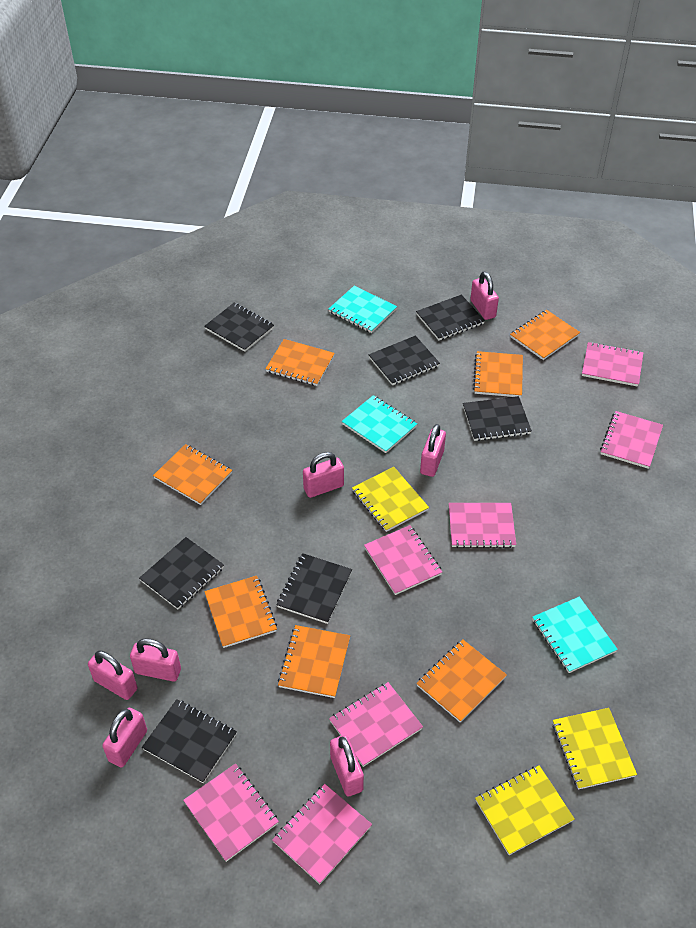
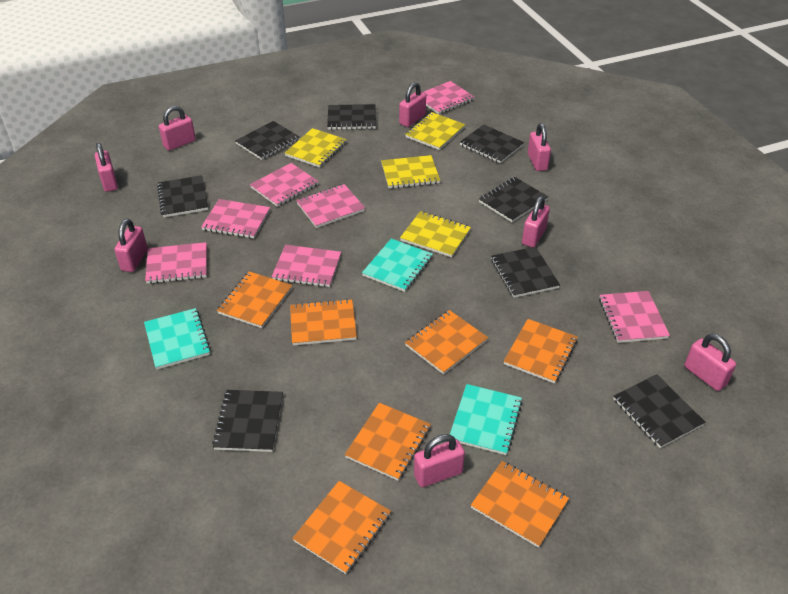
black notebook: [139,537,224,609] [142,699,237,783] [204,303,274,352] [277,553,352,624] [369,336,440,386] [416,295,485,340] [463,396,532,441] = 7 -> [157,175,208,217] [212,390,283,452] [235,121,299,160] [327,104,376,130] [460,125,524,163] [479,177,548,222] [491,247,560,298] [613,374,705,448] = 8
pink padlock: [88,650,137,700] [102,708,147,768] [130,638,181,682] [303,452,344,498] [330,735,364,796] [420,424,446,477] [470,271,499,320] = 7 -> [95,143,118,192] [114,219,148,272] [159,106,196,151] [399,82,426,127] [414,434,465,487] [522,196,550,247] [528,123,551,171] [684,334,736,391] = 8
yellow notebook: [352,467,429,532] [475,765,575,855] [552,708,637,790] = 3 -> [285,128,347,168] [381,155,440,188] [400,211,471,257] [405,112,465,150] = 4

